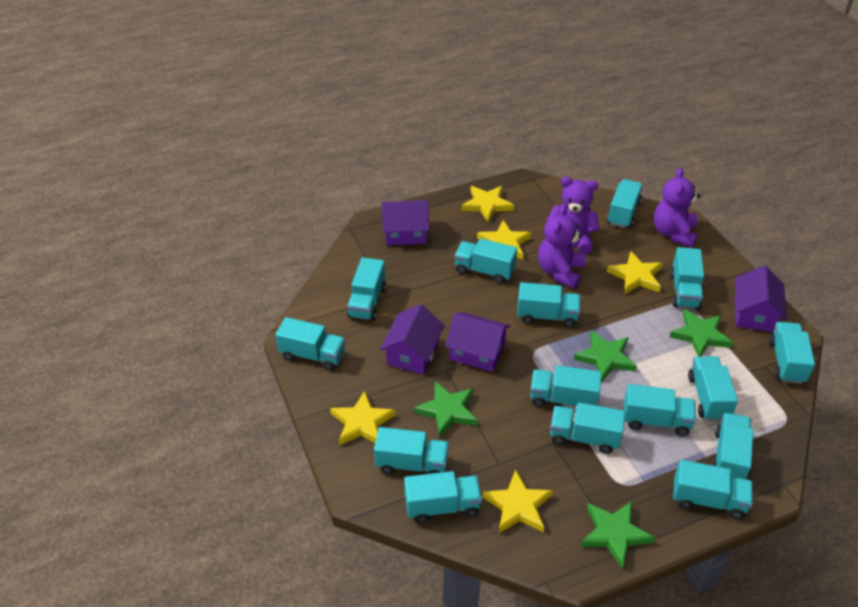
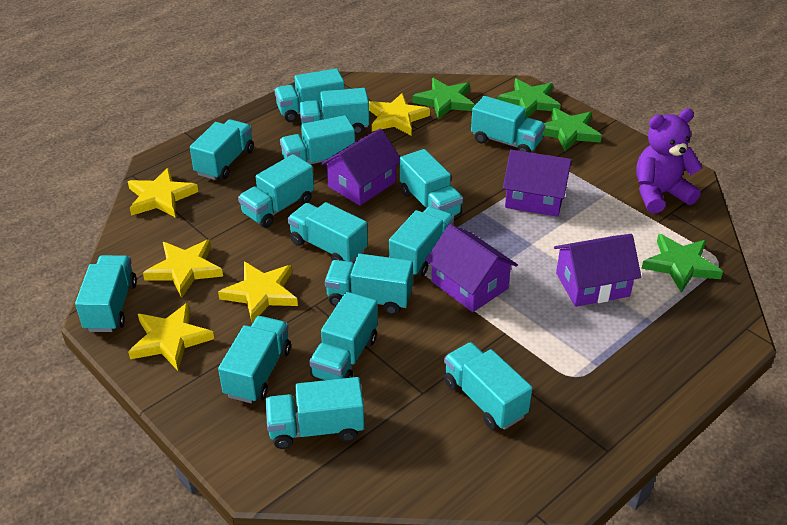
purple teddy bear: [538,205,586,289] [546,177,600,254] [654,168,701,247] = 3 -> [636,109,703,213] = 1

